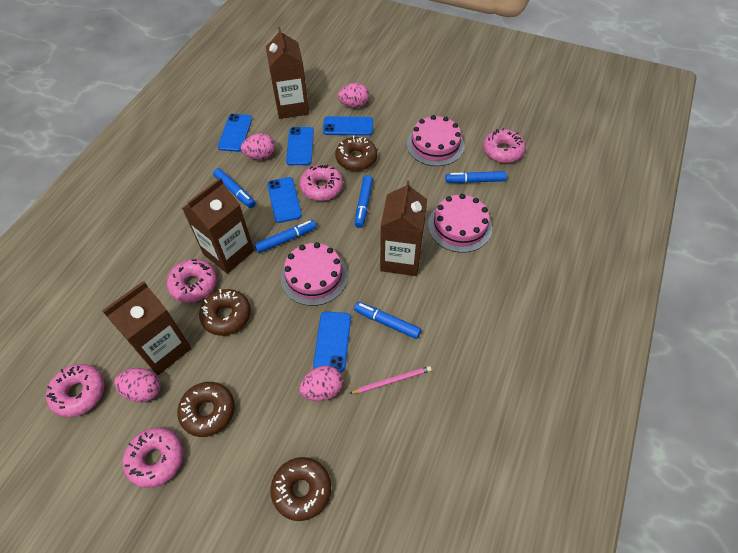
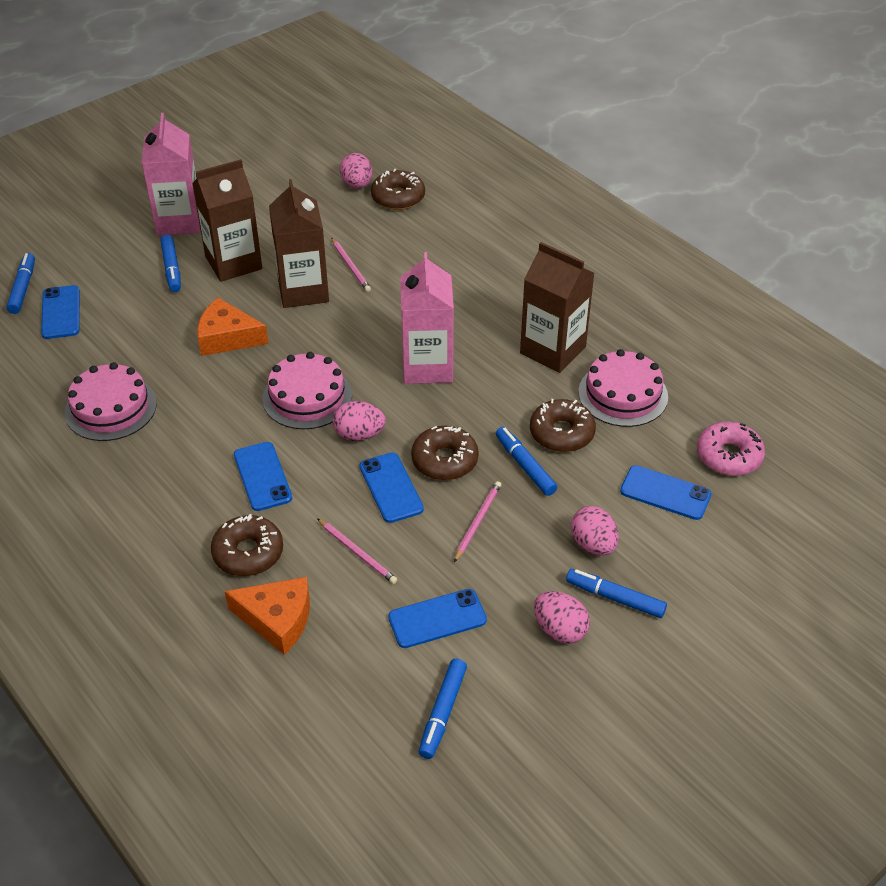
brown carton: [102,281,191,375] [182,178,254,274] [266,27,309,119] [380,180,427,276] = 4 -> [192,159,262,282] [269,179,329,308] [520,242,594,373] = 3
orange cheese: none = 0 -> [197,298,269,356] [225,577,310,655] = 2
pink carton: none = 0 -> [141,113,201,236] [400,252,454,384] = 2
pink donut: [46,364,104,417] [123,428,183,488] [167,259,217,303] [299,164,343,201] [483,128,526,163] = 5 -> [697,421,765,476] = 1
pink pencil: [349,366,432,394] = 1 -> [318,519,397,584] [332,238,371,292] [454,481,501,562] = 3

